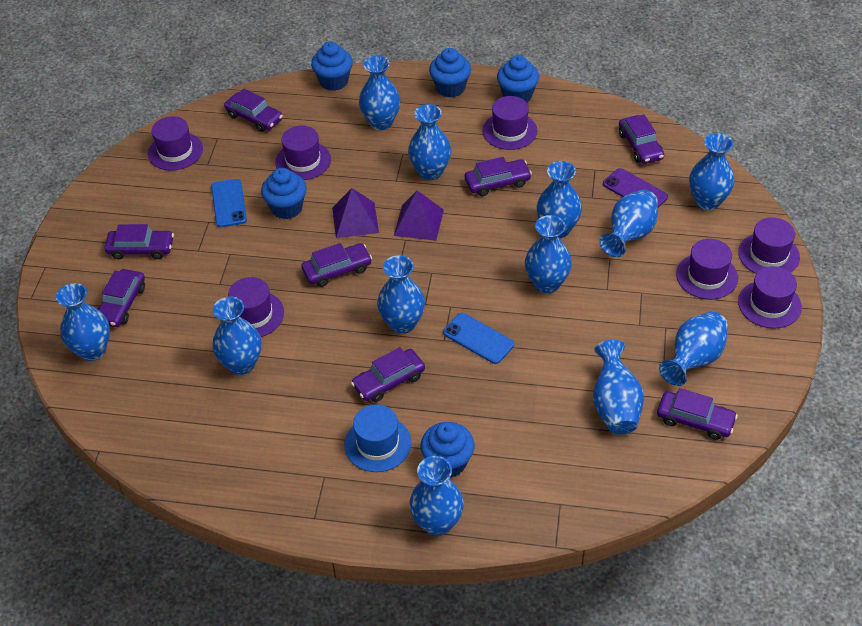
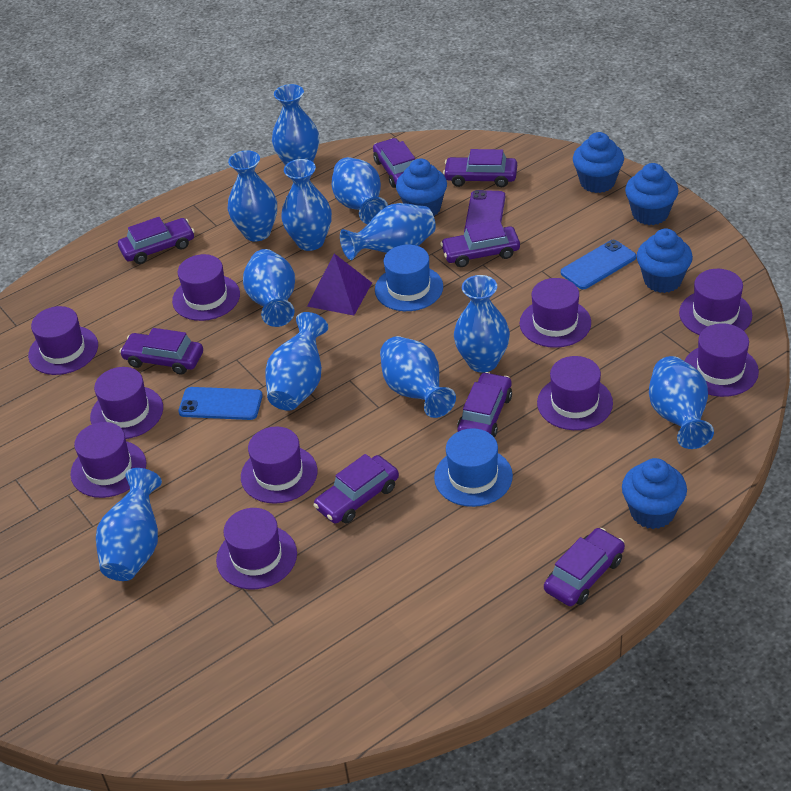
blue hat: [344,404,411,472] = 1 -> [375,244,443,311] [434,428,513,507] = 2
blue vase: [56,283,110,361] [212,297,262,375] [359,55,400,130] [377,255,425,334] [408,104,451,180] [409,456,464,536] [525,215,572,294] [537,161,582,238] [593,340,644,434] [600,190,658,257] [659,311,728,386] [689,133,734,210] = 12 -> [96,468,162,581] [228,150,277,242] [243,249,295,327] [265,312,328,411] [272,84,319,165] [281,159,332,251] [332,157,388,224] [340,203,436,260] [380,336,456,418] [454,275,510,373] [649,356,714,449] = 11
purple hat: [148,116,203,171] [228,277,284,337] [275,125,331,180] [482,96,537,150] [676,239,738,300] [738,217,800,274] [738,266,802,329] = 7 -> [28,306,98,375] [70,422,146,498] [90,367,163,439] [172,254,240,321] [216,508,297,589] [241,426,317,504] [520,278,591,348] [537,356,613,430] [679,269,752,335] [684,323,759,397] = 10
purple pyramid: [332,188,379,238] [394,190,444,241] = 2 -> [307,254,372,315] = 1

